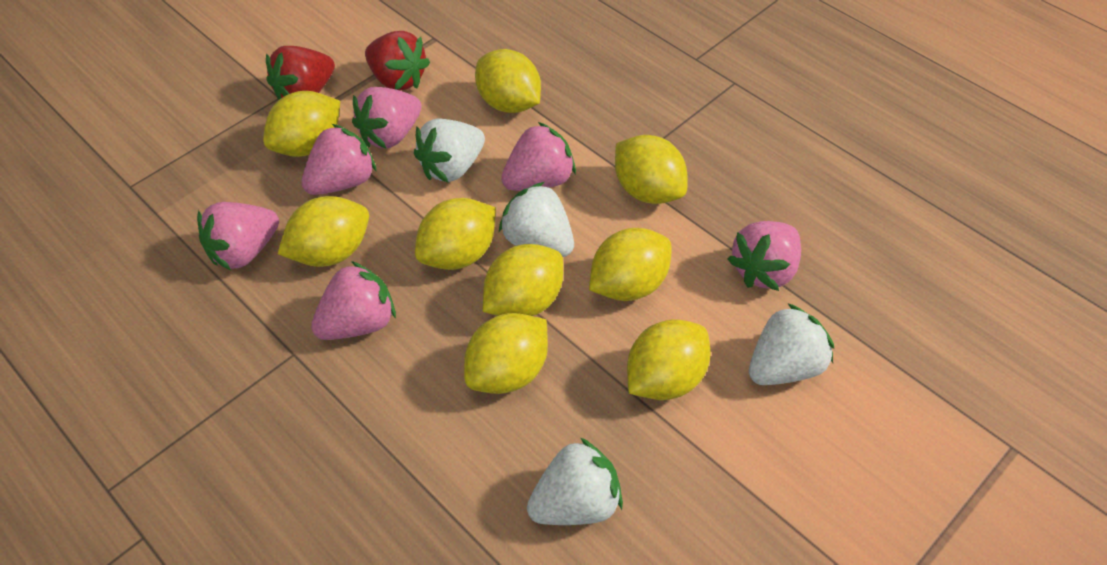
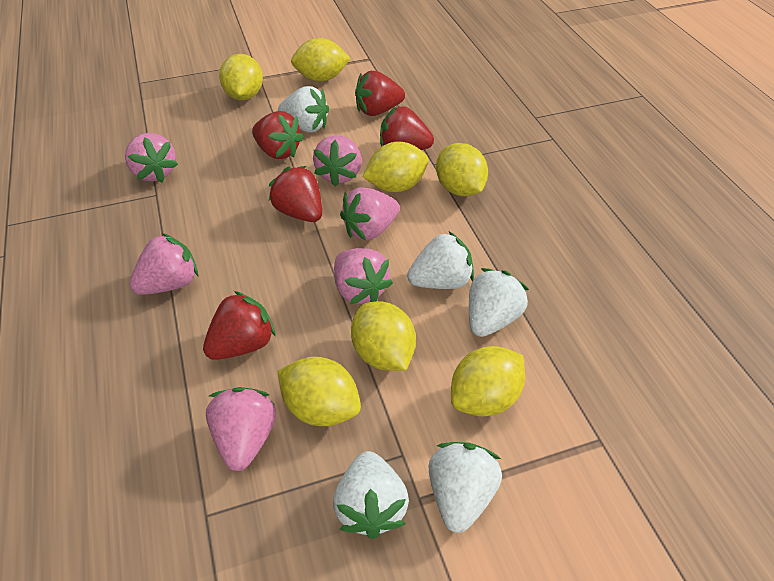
red strawberry: [266,46,335,100] [365,31,430,91] = 2 -> [203,291,276,360] [252,111,304,159] [269,166,322,222] [355,71,405,116] [380,106,434,150] = 5
white strawberry: [414,119,485,183] [499,182,574,257] [527,437,623,525] [749,303,834,385] = 4 -> [278,86,329,133] [333,451,409,539] [407,231,474,289] [428,442,502,533] [469,268,529,337] = 5
yellow lemon: [263,91,340,157] [278,196,369,267] [415,198,496,270] [464,313,548,394] [475,49,541,113] [483,244,563,316] [589,228,671,301] [615,135,688,204] [627,319,711,400] = 9 -> [219,54,263,100] [278,357,361,426] [291,38,351,82] [351,301,416,371] [363,141,428,192] [436,143,488,196] [451,346,525,416] = 7

